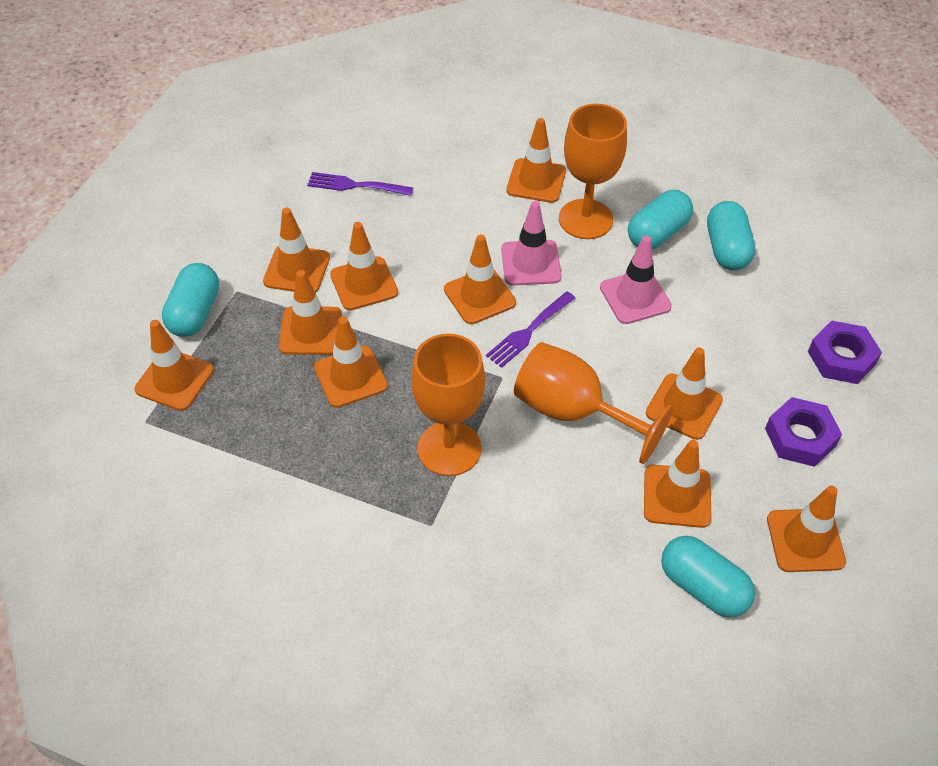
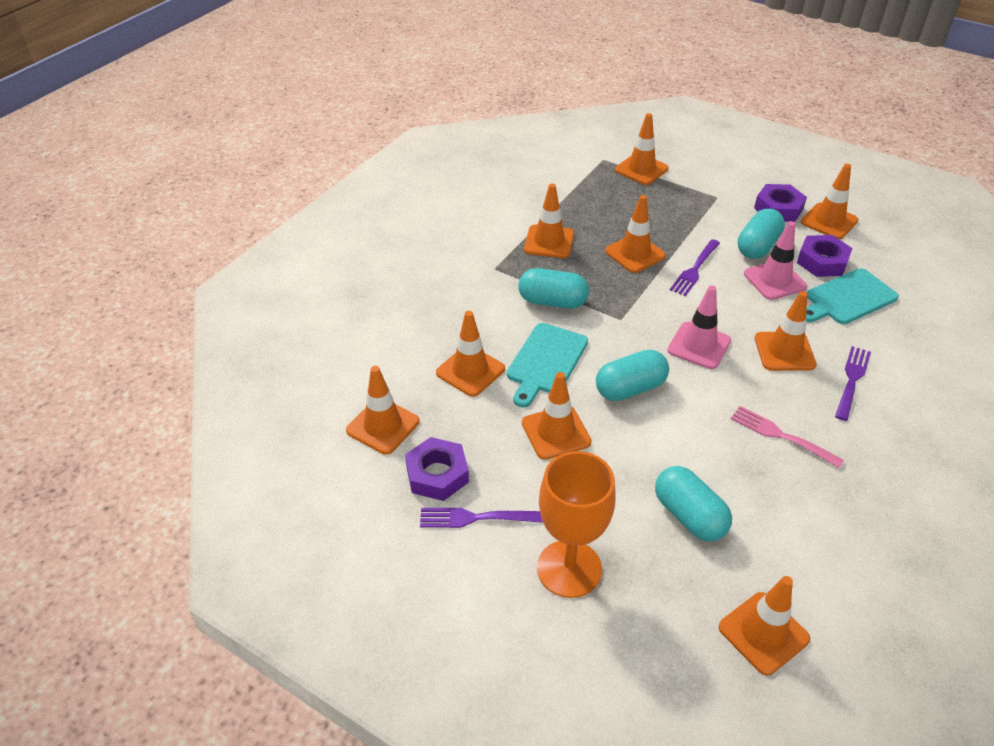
orange goblet: [411,333,485,476] [514,342,673,464] [559,104,627,239] = 3 -> [537,451,616,598] = 1
orange traffic cone: [134,320,214,411] [263,208,330,292] [279,270,342,355] [314,317,388,408] [330,222,398,310] [444,235,516,324] [506,118,566,203] [644,440,712,528] [646,347,723,440] [767,486,846,572] = 10 -> [346,366,420,455] [436,311,505,397] [522,372,592,460] [524,184,574,258] [605,195,666,273] [615,113,669,185] [719,576,810,676] [755,291,817,371] [801,164,859,239] = 9
pink fork: none = 0 -> [731,406,844,468] = 1
purple fork: [307,172,413,196] [486,292,576,368] = 2 -> [420,508,543,528] [670,239,720,296] [835,346,871,421] = 3
purple nut: [765,397,842,467] [808,321,882,384] = 2 -> [405,437,469,501] [754,184,807,222] [797,235,853,277] = 3
turquoise cutting board: none = 0 -> [507,323,588,408] [806,268,899,324] = 2

